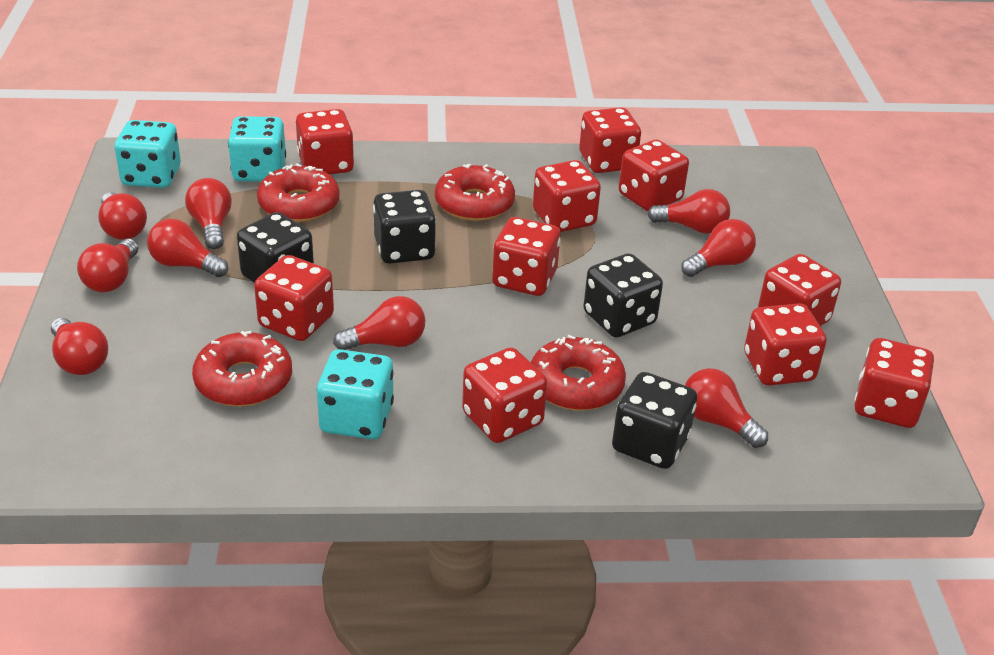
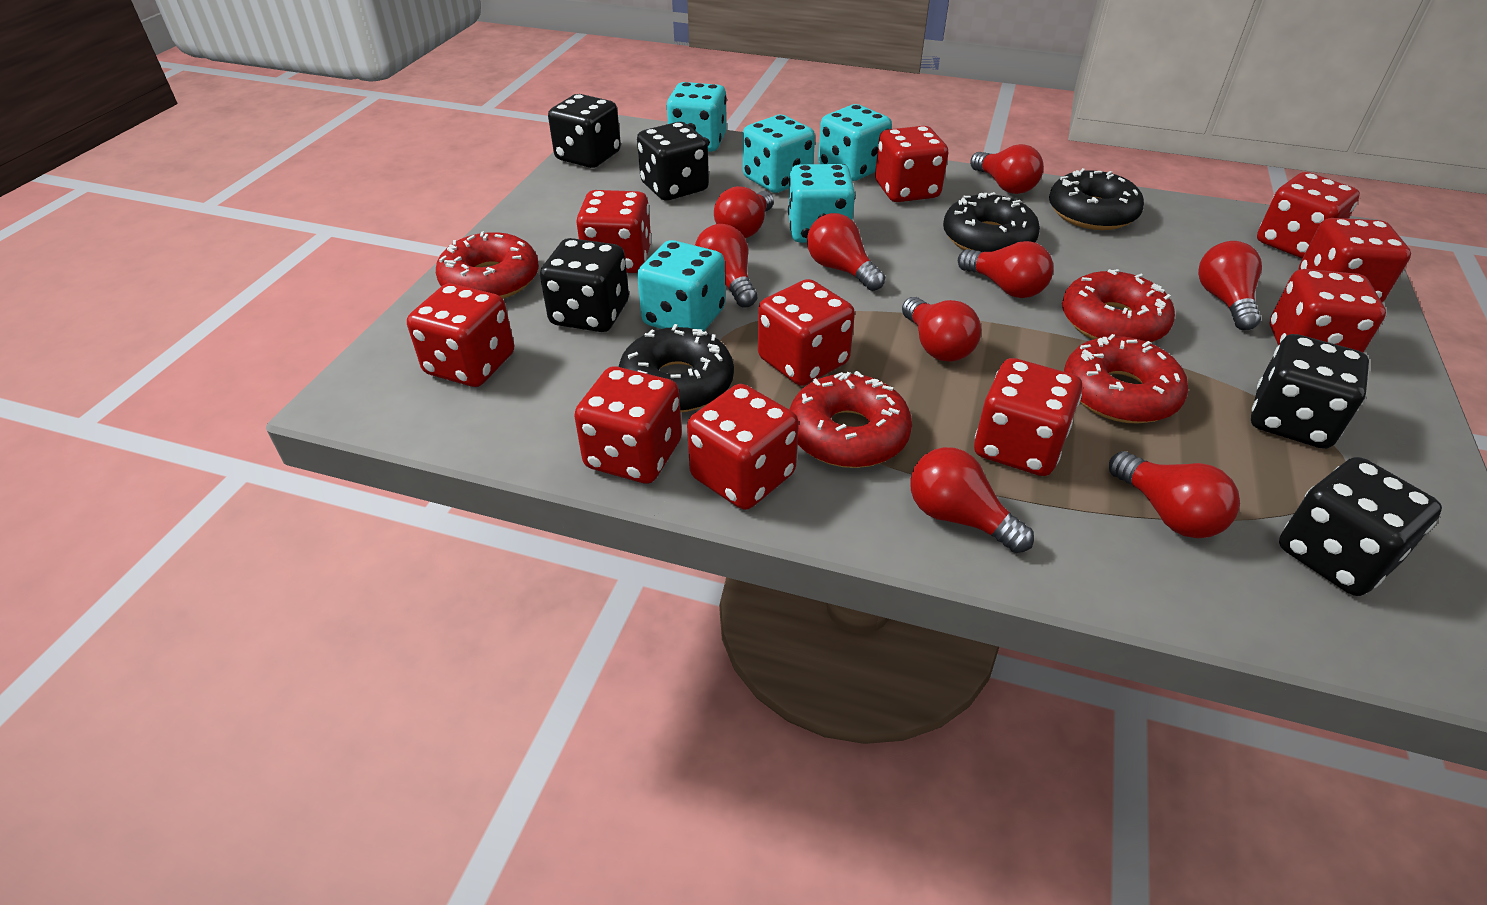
black dice: [237,212,314,283] [373,190,436,264] [583,253,663,337] [612,372,697,469] = 4 -> [540,238,629,332] [548,94,621,168] [637,122,709,201] [1251,334,1369,449] [1279,457,1442,596] = 5
black donut: none = 0 -> [618,324,734,412] [943,192,1040,252] [1049,168,1144,230] = 3
turquoise dice: [115,120,181,188] [228,116,286,182] [316,349,394,439] = 3 -> [637,240,725,332] [667,82,727,152] [743,115,815,193] [788,164,855,243] [818,104,892,181] = 5

